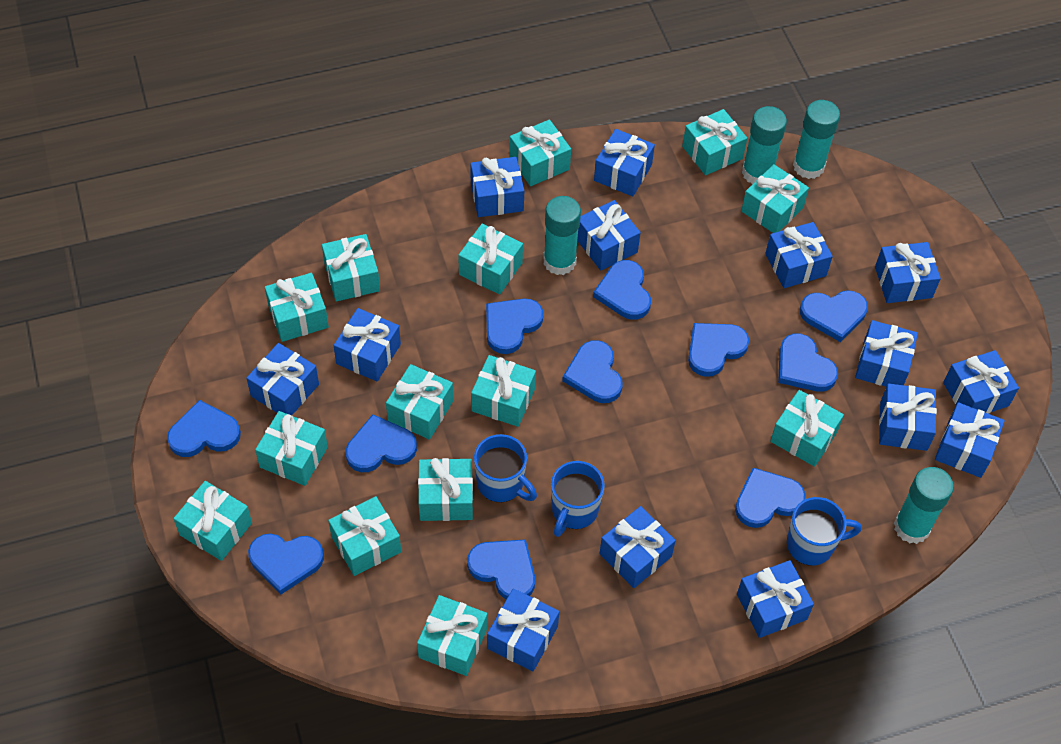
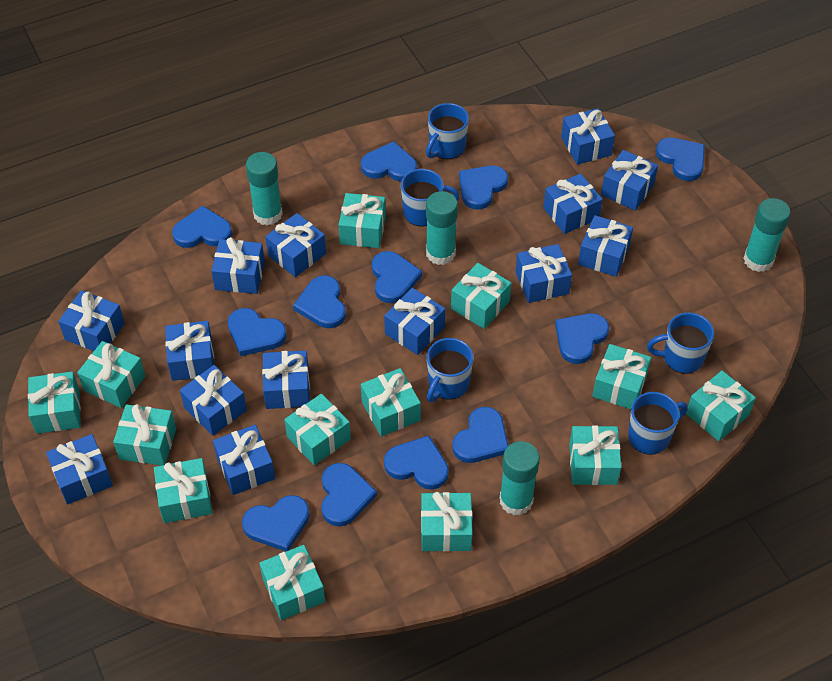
blue heart: [167,400,241,457] [248,533,324,594] [346,414,417,472] [467,539,535,600] [486,299,543,354] [562,340,623,403] [593,260,651,320] [688,323,749,377] [735,468,806,528] [778,333,838,392] [800,290,868,342] = 11 -> [172,206,232,248] [228,308,287,356] [242,495,310,551] [293,275,346,328] [321,463,377,527] [361,141,417,182] [372,251,422,303] [384,436,449,489] [452,407,509,463] [459,166,508,210] [555,313,609,364] [656,138,705,181] = 12
blue mug: [474,434,537,502] [551,461,605,537] [787,497,862,566] = 3 -> [401,169,459,227] [426,103,469,159] [427,338,473,402] [628,392,688,455] [647,313,714,374] = 5
turquoise gift: [173,481,252,561] [255,411,328,486] [265,273,329,342] [322,234,380,302] [328,496,401,576] [386,364,453,440] [417,595,487,676] [418,458,473,521] [458,224,523,294] [471,355,536,427] [509,119,571,186] [682,109,747,175] [741,164,809,233] [770,390,844,467] = 14 -> [28,371,81,434] [77,341,145,408] [113,404,176,465] [154,458,212,523] [259,545,325,620] [284,393,351,465] [339,193,386,248] [361,368,421,437] [421,492,473,552] [451,263,511,329] [569,425,621,485] [592,344,651,409] [686,370,756,441] = 13

